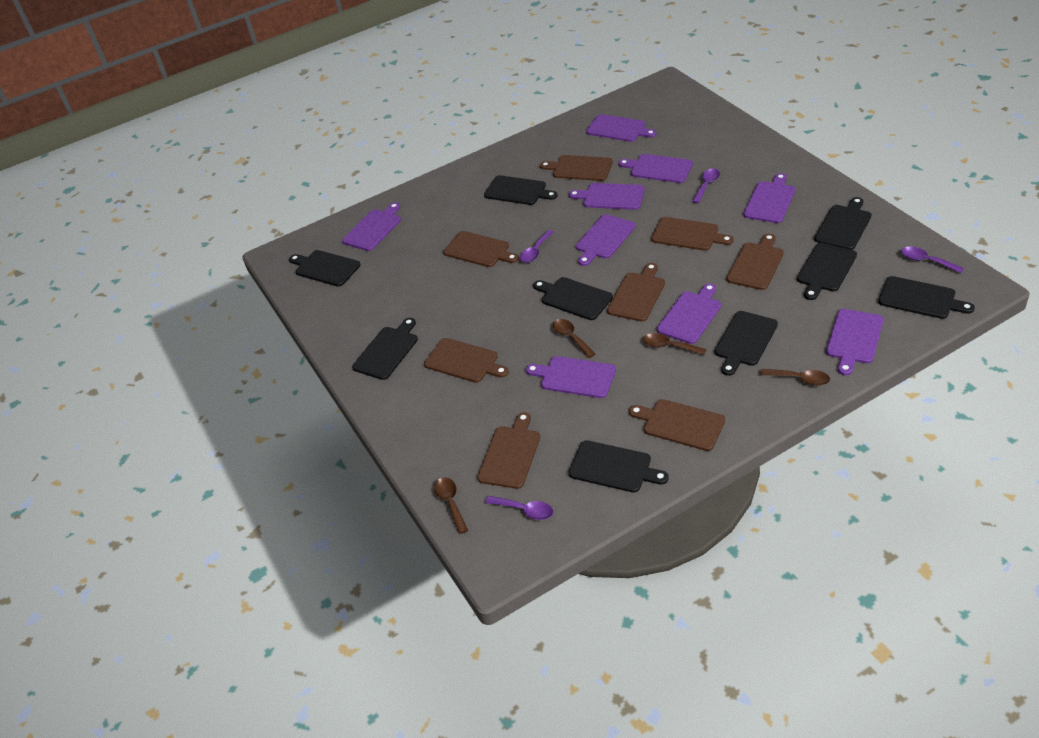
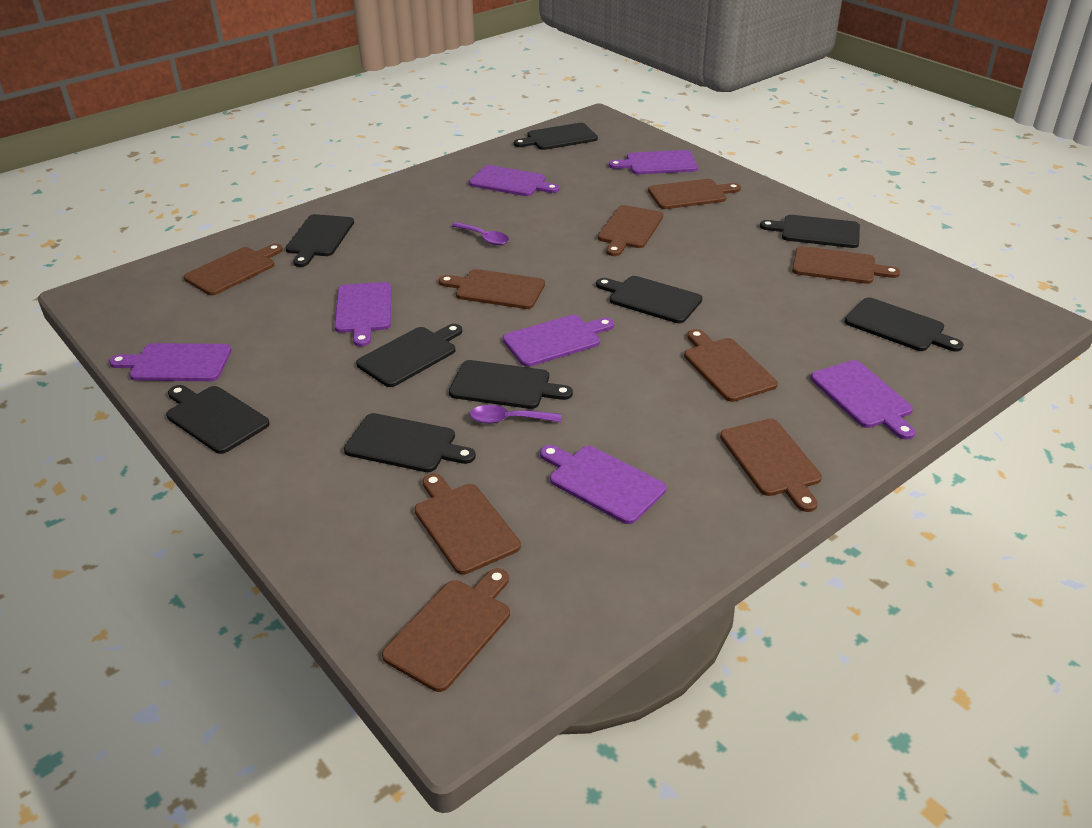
brown cutting board: [424,338,509,383] [443,231,519,267] [477,412,540,489] [540,155,613,181] [607,263,665,322] [629,399,725,451] [651,217,733,251] [727,234,784,290] = 8 -> [184,244,283,295] [382,568,510,692] [415,473,521,575] [439,269,545,309] [598,205,663,256] [648,179,741,209] [684,329,778,402] [720,419,822,512] [792,246,900,284] = 9
brown spoon: [434,477,468,534] [553,319,595,358] [643,333,707,355] [761,369,830,386] = 4 -> none = 0
purple cutting board: [342,202,401,251] [526,356,616,398] [569,183,645,210] [576,214,636,266] [586,114,657,142] [618,154,693,183] [657,283,721,344] [744,173,795,223] [826,309,884,375] = 9 -> [109,343,232,381] [335,282,391,347] [469,165,559,196] [503,315,614,367] [540,445,666,524] [609,150,698,174] [811,360,915,440] = 7
purple spoon: [485,496,553,520] [520,230,554,263] [692,168,720,203] [901,247,964,273] = 4 -> [452,222,509,245] [470,405,561,424] = 2

